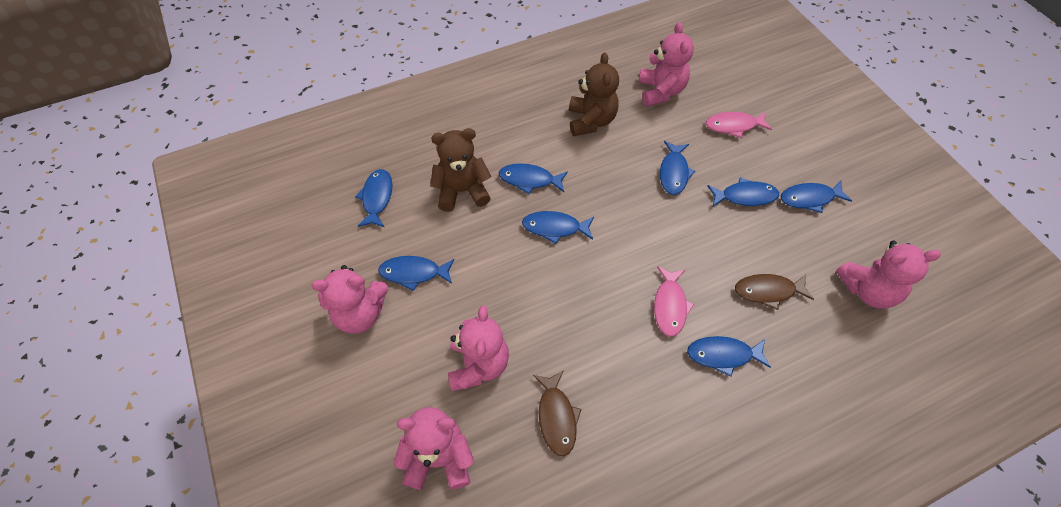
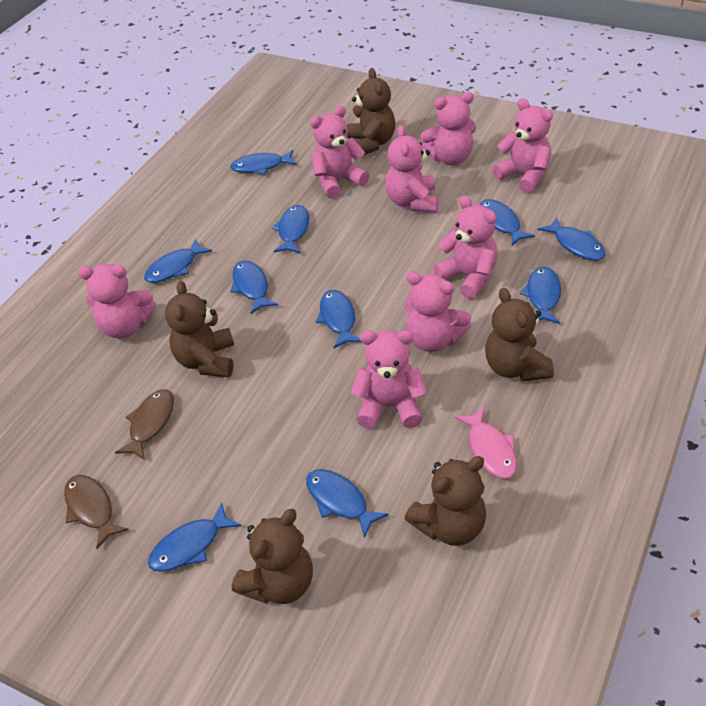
blue fish: [355,169,392,228] [378,256,455,291] [499,163,568,194] [522,211,594,244] [660,141,695,195] [687,336,771,377] [707,177,779,207] [781,181,852,213] = 8 -> [144,238,212,283] [148,502,241,572] [230,150,296,175] [230,260,278,314] [272,205,309,253] [306,469,389,538] [316,290,361,348] [480,199,535,246] [520,267,561,324] [538,217,606,260] = 10
brown teddy bear: [430,128,491,212] [569,52,619,136] = 2 -> [165,281,234,377] [232,509,313,604] [347,68,396,155] [405,456,486,546] [485,288,554,382] = 5
pink fish: [654,266,694,337] [706,112,772,138] = 2 -> [454,407,517,479] = 1
pink teddy bear: [312,265,388,333] [393,407,474,490] [448,306,509,391] [638,22,694,107] [836,241,941,309] = 5 -> [78,264,156,339] [310,106,369,199] [351,330,427,429] [385,125,438,212] [404,272,471,352] [421,92,476,165] [433,196,498,299] [492,98,553,193] = 8

